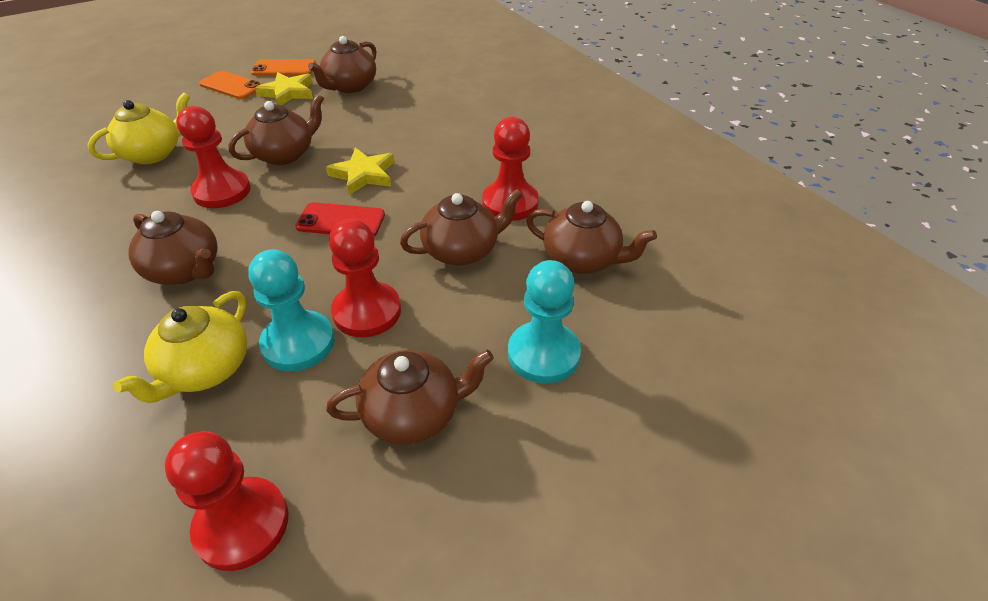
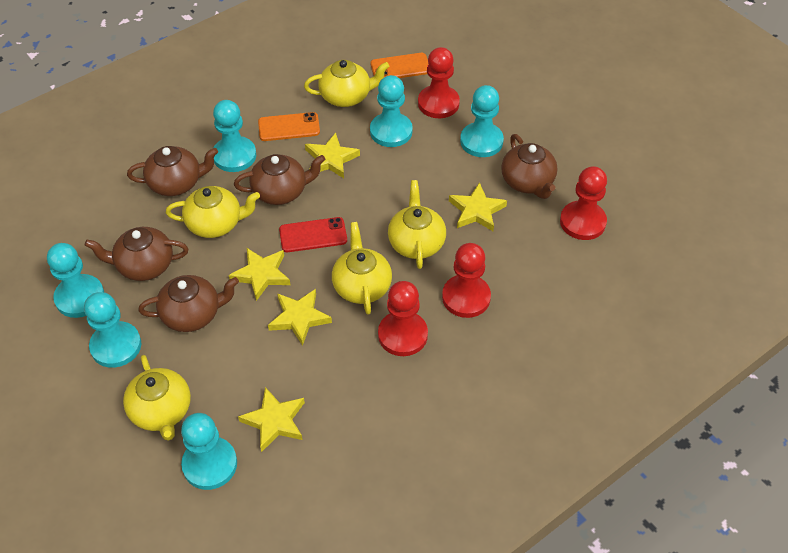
brown teapot: [128,211,218,285] [228,94,324,165] [308,36,376,93] [326,350,494,445] [400,189,523,265] [526,201,657,274] = 6 -> [85,227,189,281] [127,146,218,196] [138,275,239,332] [234,154,326,205] [501,134,557,199] = 5
turquoise pawn: [249,249,334,371] [508,260,581,384] = 2 -> [47,243,104,318] [84,292,141,368] [181,413,237,490] [213,100,256,172] [370,75,413,147] [460,85,504,157] = 6
yellow star: [255,72,313,105] [326,148,394,195] = 2 -> [229,248,290,301] [238,387,305,452] [268,289,332,346] [305,133,360,178] [449,182,507,231] = 5
yellow teapot: [87,92,190,164] [113,291,247,403] = 2 -> [123,355,191,441] [166,186,260,238] [304,60,390,107] [332,222,392,314] [388,180,446,269] = 5

